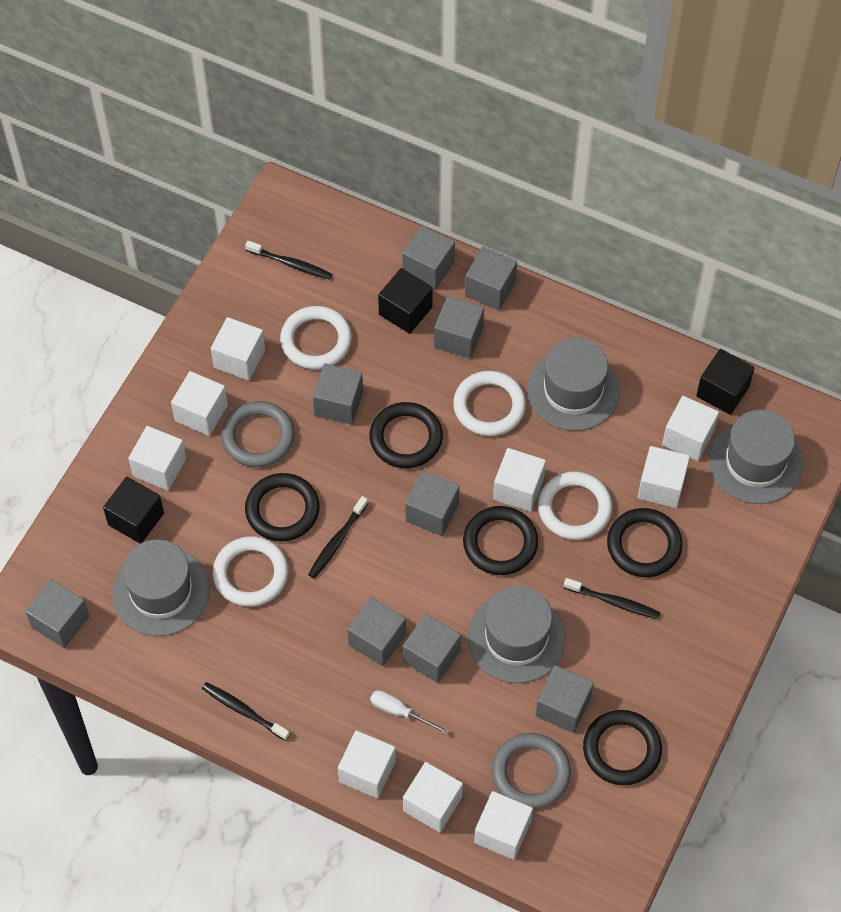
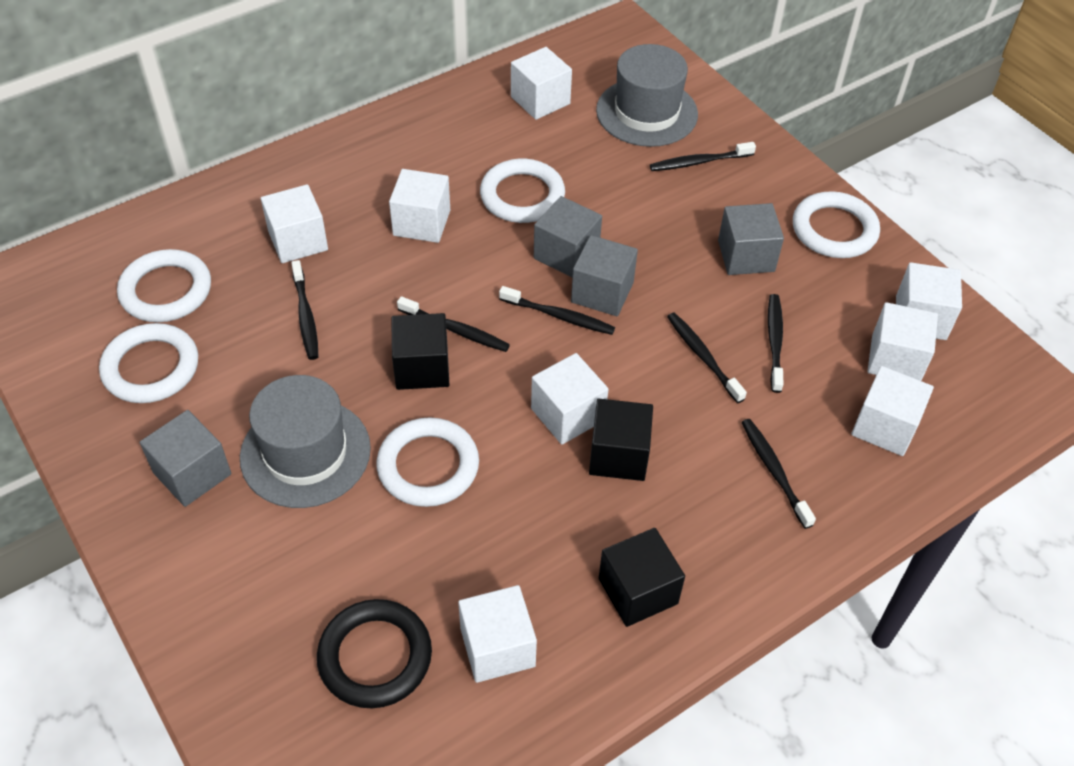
black ring: [245,473,320,541] [370,402,443,468] [463,506,538,575] [583,710,662,785] [607,508,682,577] = 5 -> [317,599,432,708] = 1
black toothbrush: [202,682,290,741] [245,241,332,280] [308,496,368,578] [564,578,661,619] = 4 -> [291,260,319,360] [397,296,510,352] [499,286,615,335] [650,142,756,171] [667,312,747,403] [741,419,816,529] [768,294,784,393] = 7
grey cube: [25,579,89,648] [313,363,363,425] [347,597,406,666] [402,226,455,290] [403,614,461,683] [405,471,459,536] [434,296,484,358] [465,247,517,310] [535,665,594,733] = 9 -> [140,410,231,507] [534,196,602,278] [571,235,638,316] [718,203,784,275] = 4
grey hat: [113,539,210,636] [468,586,566,683] [527,338,620,431] [709,410,803,504] = 4 -> [240,375,371,508] [596,44,698,147] = 2
grey ring: [221,401,295,467] [492,733,571,809] = 2 -> none = 0
white cube: [128,426,186,491] [171,371,228,436] [211,317,265,380] [338,730,396,799] [403,762,463,832] [474,791,533,860] [493,448,546,512] [638,446,690,508] [662,396,719,461] = 9 -> [261,184,328,263] [389,169,450,243] [458,585,537,683] [511,47,572,120] [531,353,609,445] [851,366,934,456] [867,302,938,381] [896,262,962,340] = 8
white ring: [213,536,288,607] [280,306,352,369] [453,371,526,436] [538,472,613,540] = 4 -> [99,323,198,403] [117,249,211,322] [376,417,479,507] [480,159,565,223] [793,191,880,258] = 5
white screwdriver: [370,690,449,735] = 1 -> none = 0

